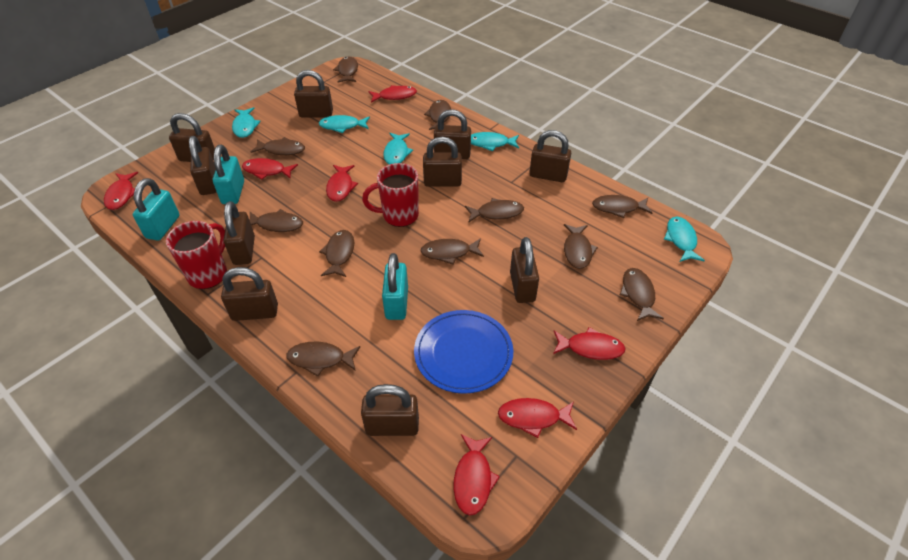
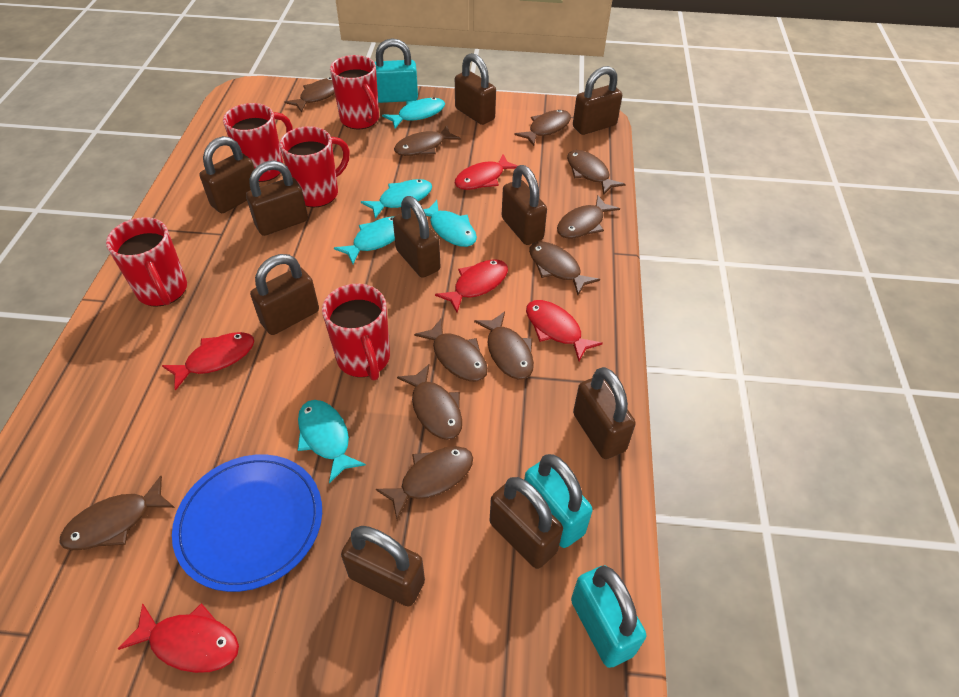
red fish: [104,172,138,210] [242,158,298,180] [326,165,358,202] [369,85,417,103] [453,434,500,515] [498,398,577,438] [553,327,626,360] = 7 -> [118,603,239,673] [162,332,254,391] [435,259,508,312] [455,154,518,190] [526,300,603,361] = 5
red mug: [166,221,227,289] [362,163,419,227] = 2 -> [106,217,187,307] [223,103,293,182] [280,126,350,207] [322,284,390,381] [330,55,379,129] = 5

